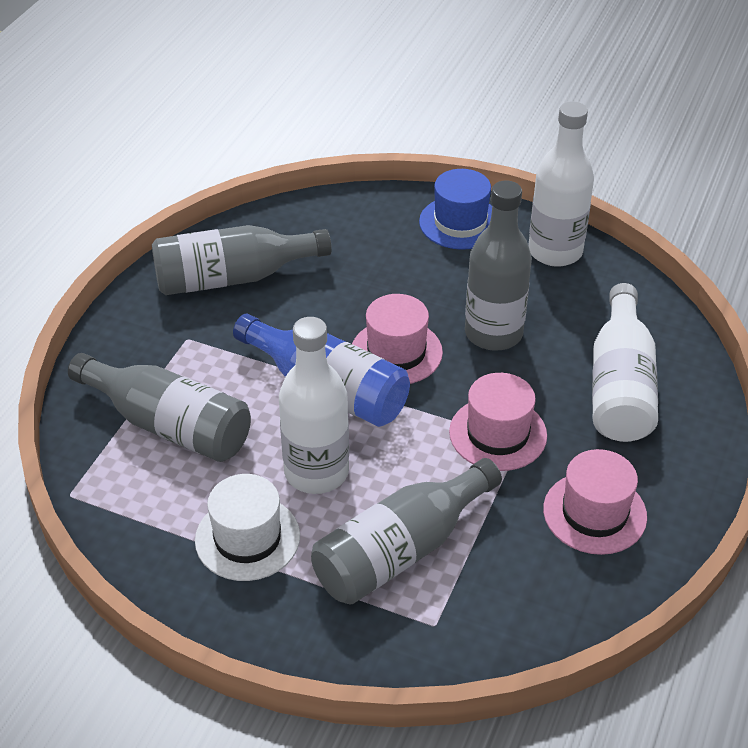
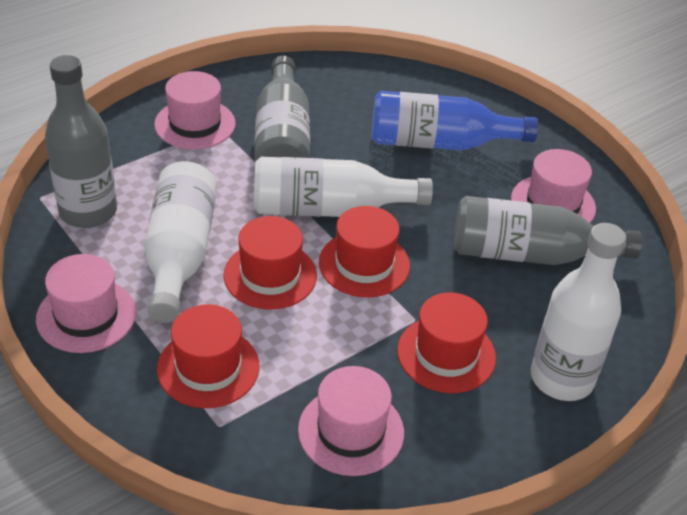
blue hat: [419,169,492,250] = 1 -> none = 0
grey bottle: [68,353,251,462] [152,225,332,295] [311,458,502,604] [465,180,532,351] = 4 -> [45,55,117,228] [254,56,310,162] [454,196,642,265] = 3
pink hat: [352,294,443,384] [449,373,547,471] [543,449,647,555] = 3 -> [36,254,136,353] [154,71,236,149] [298,366,404,476] [511,149,596,223] = 4
red hat: none = 0 -> [157,304,259,408] [223,216,317,310] [319,206,410,298] [397,293,496,393] = 4
white hat: [195,474,300,581] = 1 -> none = 0

